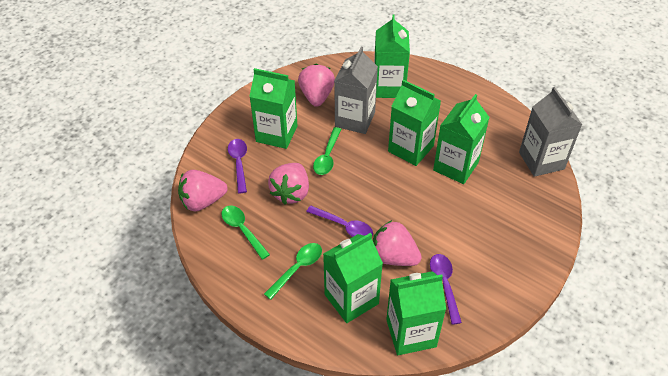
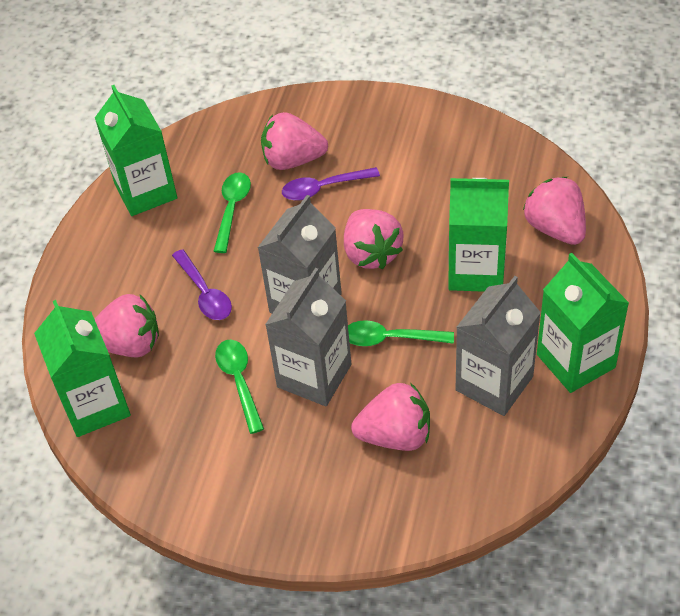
green carton: [249,68,298,149] [323,233,383,323] [374,15,410,98] [386,271,446,355] [388,80,441,166] [433,94,490,184] = 6 -> [34,300,131,437] [95,85,177,216] [448,178,509,292] [537,253,629,393] = 4
grey carton: [335,47,378,134] [519,87,582,177] = 2 -> [257,195,342,313] [265,268,351,406] [455,276,541,416] = 3
pink strawberry: [178,170,228,212] [268,163,309,204] [298,64,335,107] [373,220,422,266] = 4 -> [95,294,159,357] [261,112,328,170] [344,209,403,269] [351,383,430,451] [523,177,586,245] = 5
purple spoon: [228,139,247,193] [306,206,373,237] [430,254,462,325] = 3 -> [172,249,232,320] [282,167,380,200] = 2

